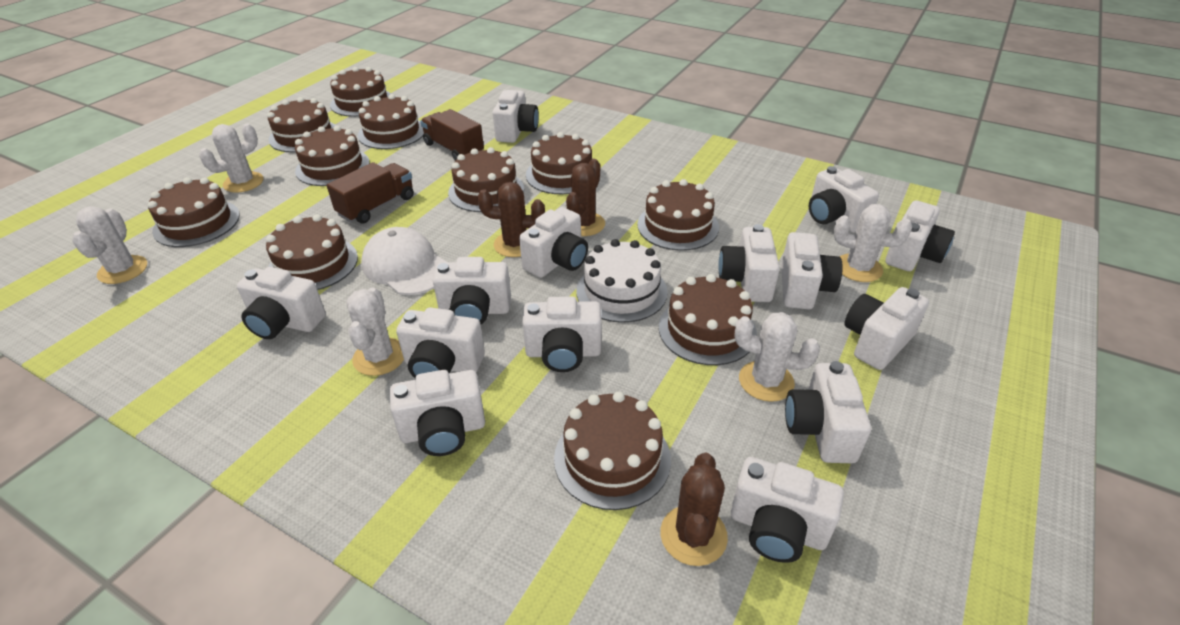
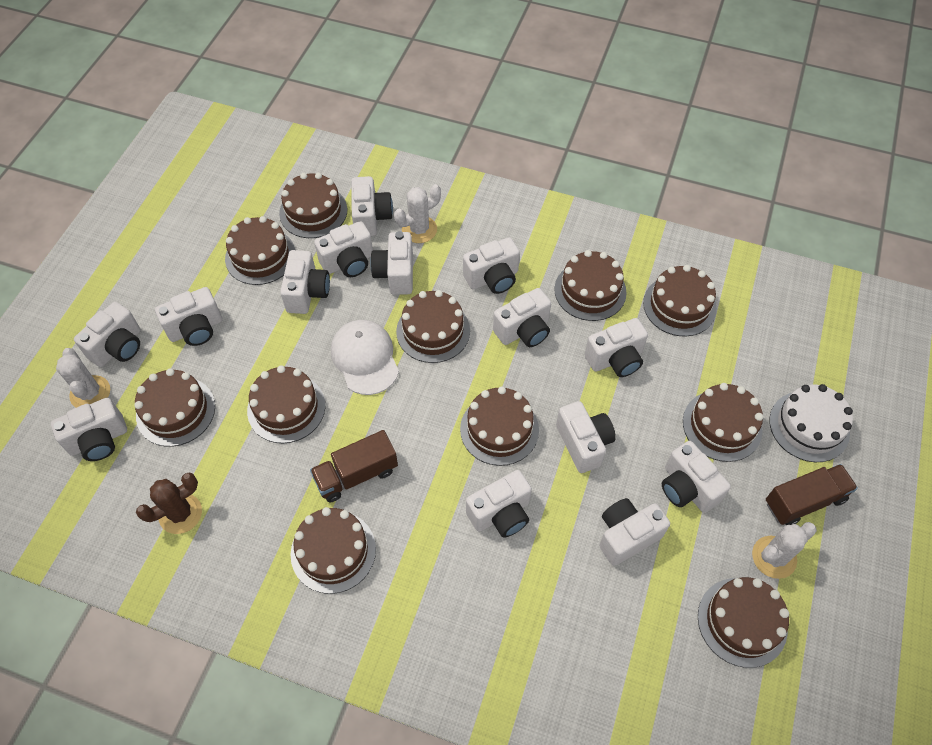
brown cactus: [477,182,545,257] [566,159,605,236] [660,452,728,566] = 3 -> [136,472,202,534] = 1
white cactus: [72,206,147,284] [199,124,264,193] [346,288,404,376] [734,312,820,402] [833,204,912,282] = 5 -> [56,348,110,408] [394,184,441,243] [752,522,817,579] = 3

